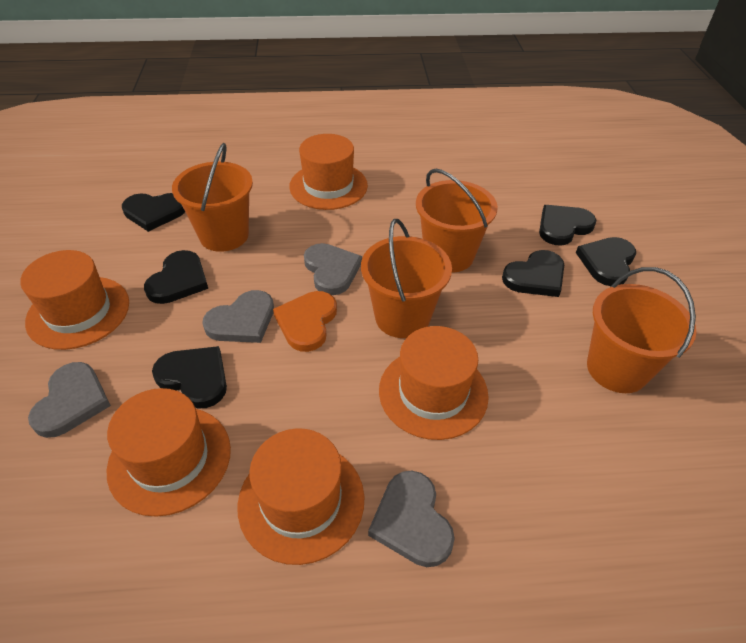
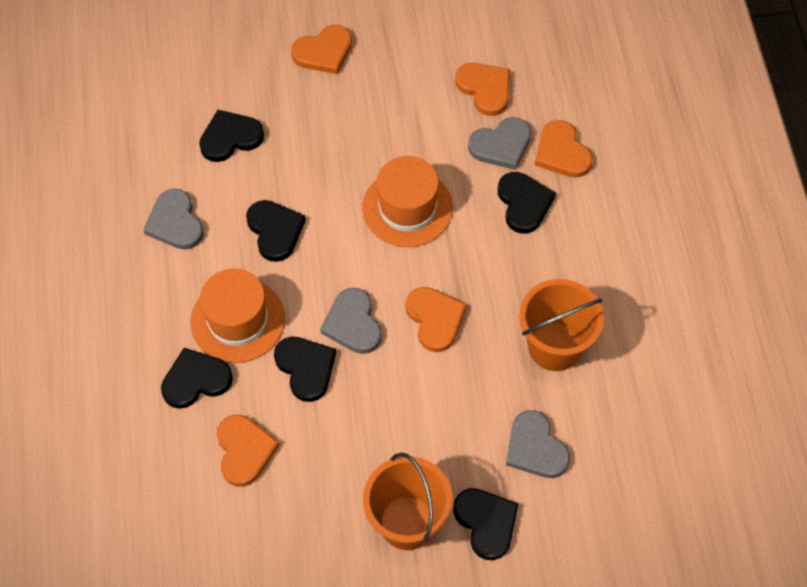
orange bucket: [172,143,253,252] [361,219,452,338] [416,169,498,273] [587,267,696,393] = 4 -> [363,453,453,550] [519,279,604,371] = 2
orange hat: [20,250,129,350] [107,388,231,517] [238,428,364,565] [289,134,368,210] [379,326,489,440] = 5 -> [190,269,285,363] [362,156,453,247] = 2
orange heart: [273,291,337,352] = 1 -> [217,415,280,487] [291,25,352,74] [406,287,467,352] [455,63,510,116] [535,120,593,178] = 5

